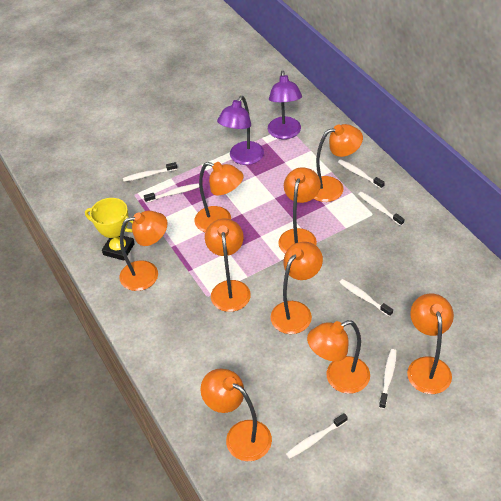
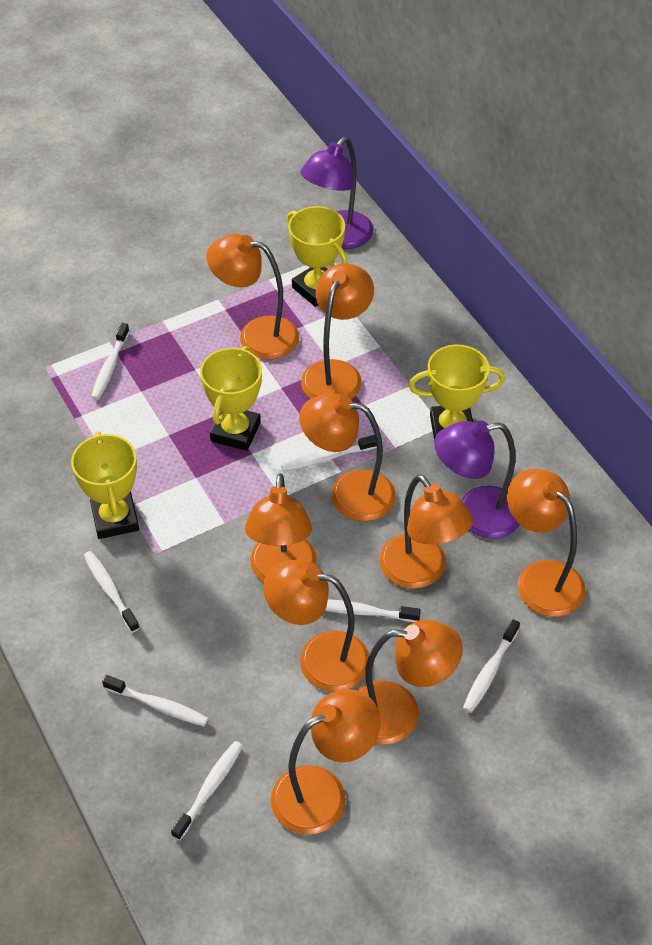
yellow trophy: [85,198,135,261] = 1 -> [71,431,139,539] [200,346,262,451] [287,206,348,307] [409,345,505,441] = 4

